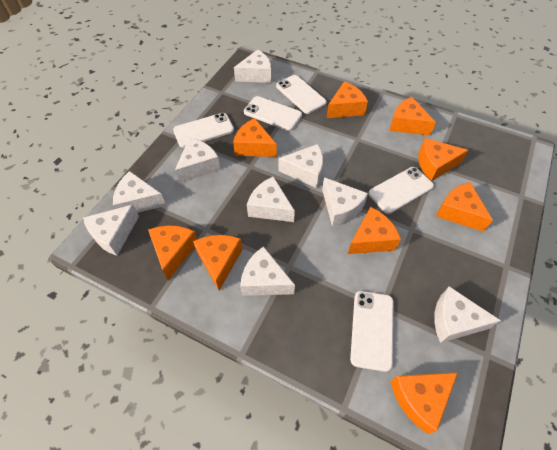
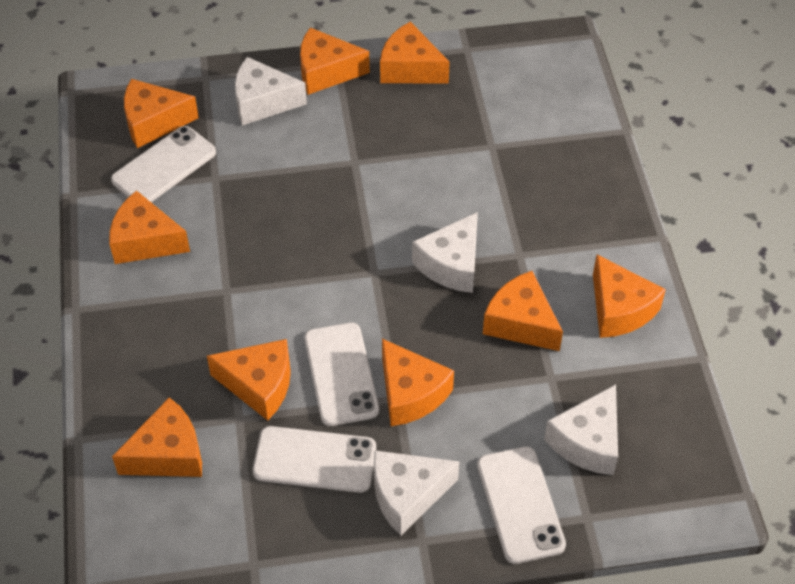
white cheese: [83,205,139,256] [113,171,166,213] [175,138,221,183] [234,49,271,83] [240,246,295,296] [247,176,295,222] [278,144,323,188] [322,177,368,227] [434,286,501,343] = 9 -> [235,57,307,126] [373,450,459,536] [412,212,478,293] [544,384,618,475] = 4
white phone: [173,113,234,148] [244,96,302,131] [276,75,327,114] [350,291,393,372] [368,167,434,214] = 5 -> [111,126,216,202] [253,426,376,493] [304,323,379,426] [477,447,566,564] = 4

